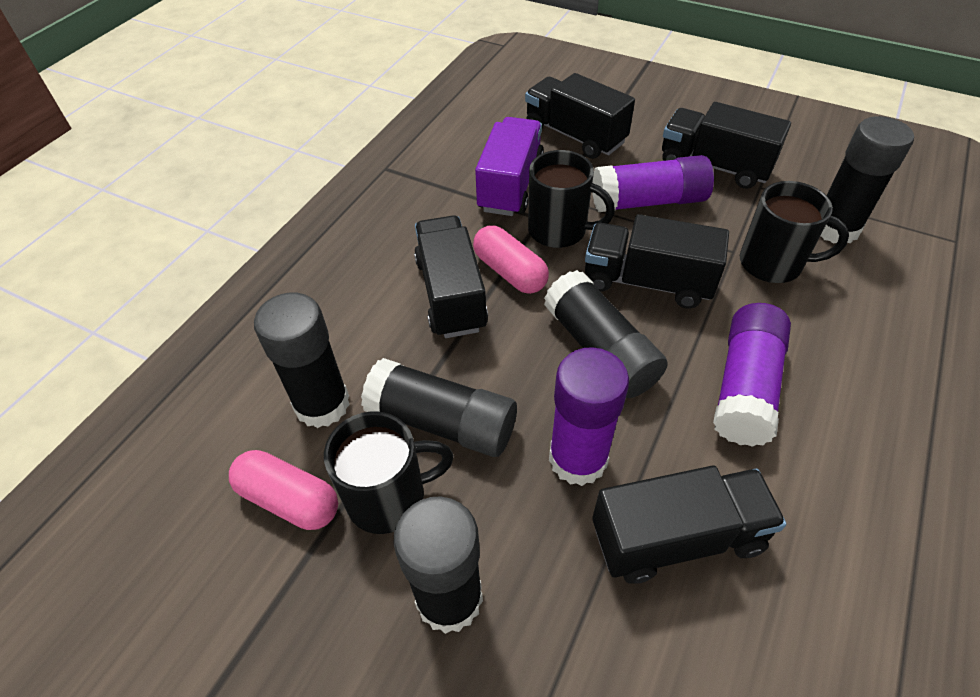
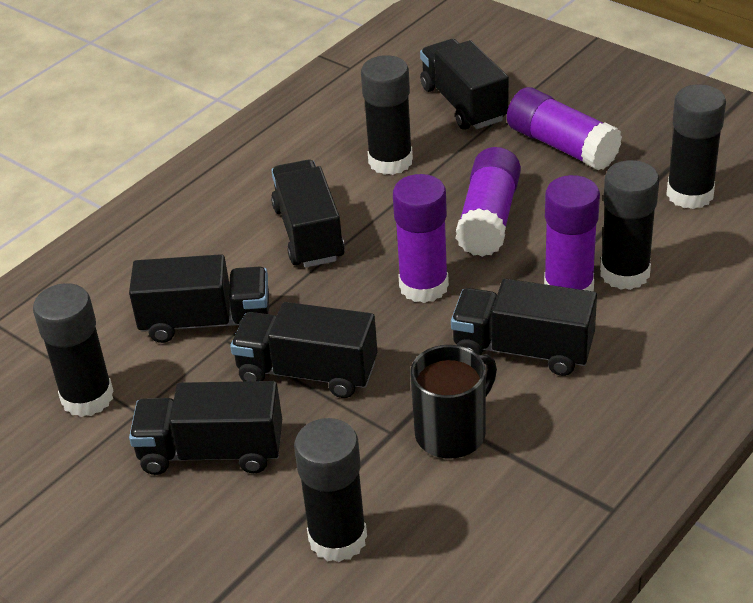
black mug: [324,411,454,534] [528,150,615,248] [740,181,849,283] = 3 -> [410,345,497,459] = 1
black truck: [414,215,488,338] [525,73,635,159] [585,214,729,309] [592,465,786,584] [662,102,791,189] = 5 -> [129,254,269,343] [129,381,282,475] [230,302,378,398] [271,160,345,268] [420,39,509,130] [451,279,597,376] = 6
pink capsule: [229,450,338,530] [473,225,549,294] = 2 -> none = 0
purple glue stick: [549,347,629,486] [593,155,714,212] [713,303,791,447] = 3 -> [393,174,449,303] [455,147,521,257] [507,87,622,170] [544,175,600,292] = 4
purple truck: [475,117,544,216] = 1 -> none = 0

